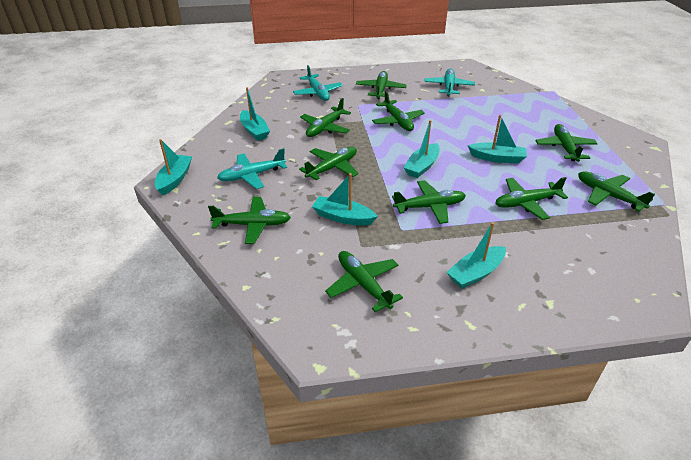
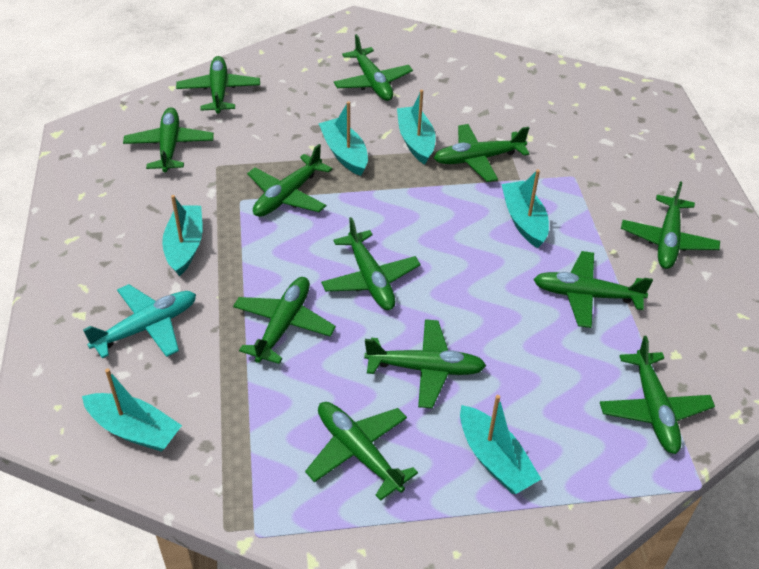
green plane: [208,197,291,244] [299,147,359,180] [300,98,351,137] [325,251,403,312] [356,71,407,99] [372,91,425,131] [392,180,466,224] [495,177,568,220] [535,124,598,162] [578,171,655,211] = 10 -> [123,107,214,172] [176,56,260,114] [233,277,336,364] [247,144,332,217] [305,402,418,501] [321,217,421,310] [334,34,413,101] [364,319,486,409] [434,124,530,182] [533,251,653,328] [600,336,715,454] [621,181,720,269] = 12
turquoise plane: [217,148,287,189] [293,65,343,101] [424,68,475,96] = 3 -> [83,284,196,359] = 1

